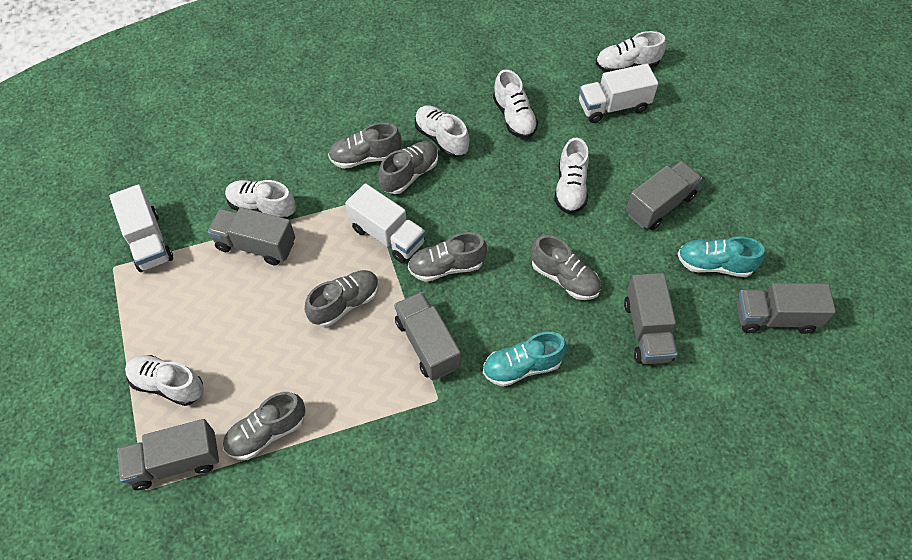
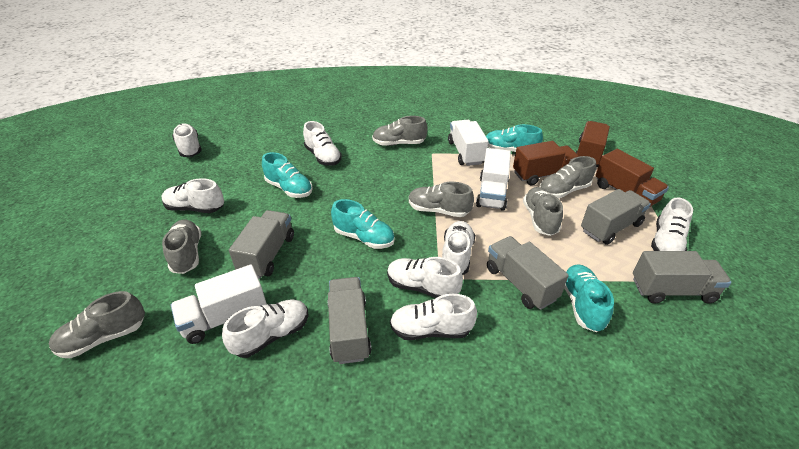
brown truck: none = 0 -> [513,141,579,185] [576,121,610,167] [595,149,669,207] = 3
grey truck: [117,419,219,490] [208,207,295,265] [394,292,461,380] [624,273,678,364] [626,161,702,230] [736,283,836,334] = 6 -> [229,210,294,279] [327,277,372,364] [487,236,569,310] [581,189,651,245] [633,251,732,304] = 5
turquoise shoe: [483,332,567,387] [678,236,765,277] = 2 -> [262,152,313,198] [331,199,395,249] [486,124,543,152] [564,264,614,332] = 4
white shoe: [125,355,204,406] [225,180,296,219] [415,105,469,157] [493,69,538,138] [554,138,589,214] [596,31,666,72] = 6 -> [162,178,224,213] [172,123,202,157] [222,299,309,358] [303,121,342,166] [387,257,463,298] [390,294,477,340] [442,221,475,275] [651,197,693,251] = 8

